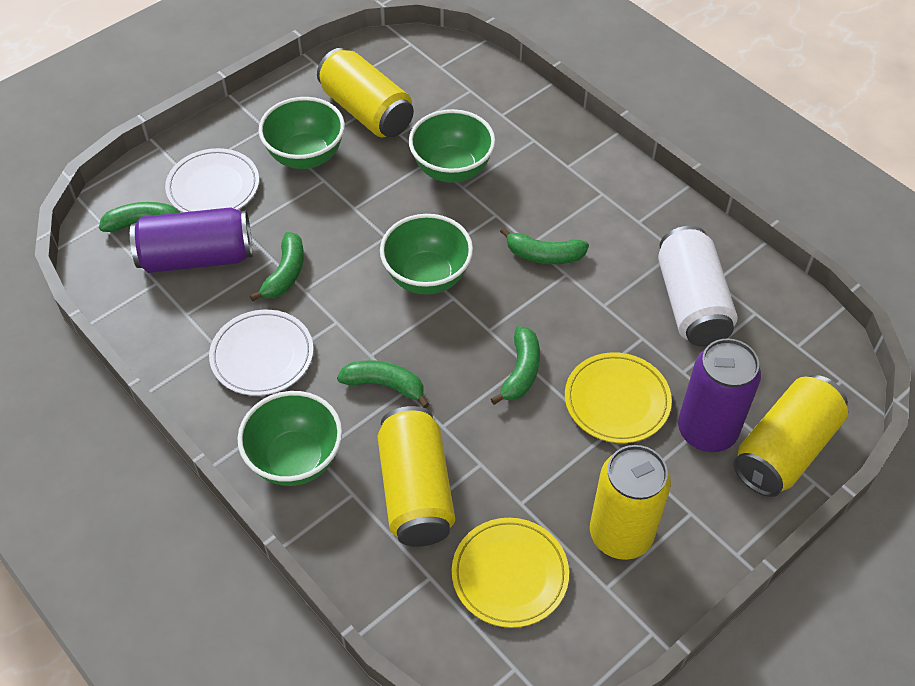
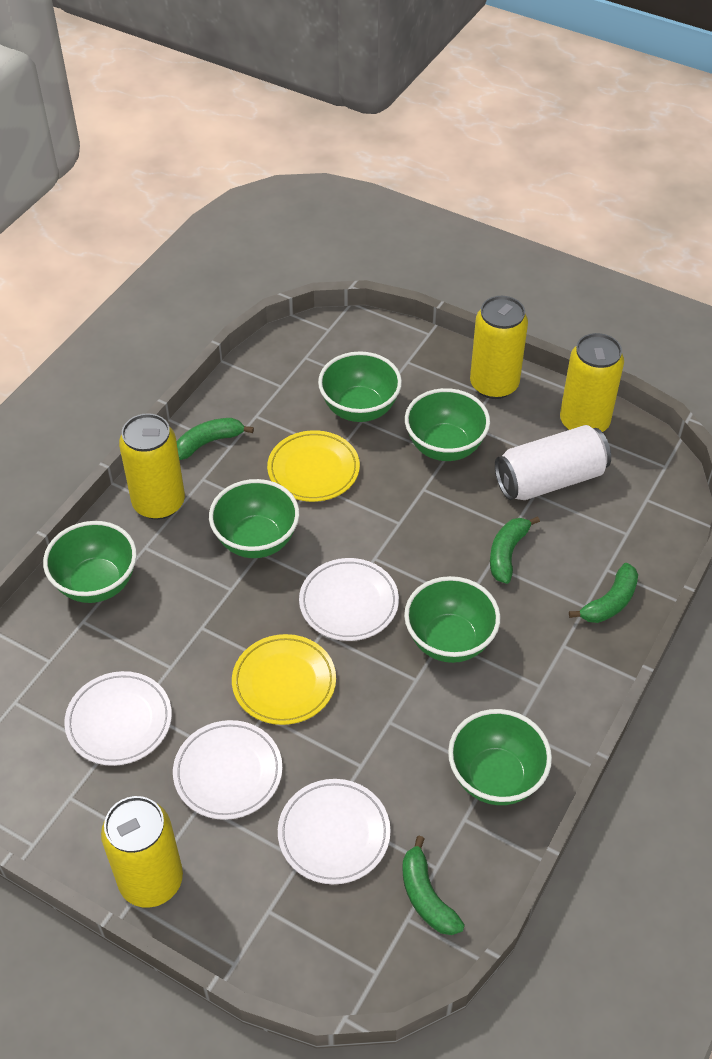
green banana: [99,202,179,232] [250,232,304,301] [337,360,429,408] [491,326,540,405] [500,228,589,264] = 5 -> [176,418,254,460] [403,836,465,935] [490,516,540,584] [569,563,638,623] = 4
green bowl: [237,391,342,486] [258,97,345,169] [380,214,473,295] [409,109,495,183] = 4 -> [43,521,137,603] [209,479,299,558] [318,351,402,422] [404,576,500,663] [405,388,490,461] [448,709,552,805] = 6
purple can: [130,207,253,273] [678,338,761,452] = 2 -> none = 0
white plate: [165,148,259,212] [209,310,314,396] = 2 -> [64,671,172,766] [173,720,282,820] [278,779,391,884] [299,558,399,641] = 4

